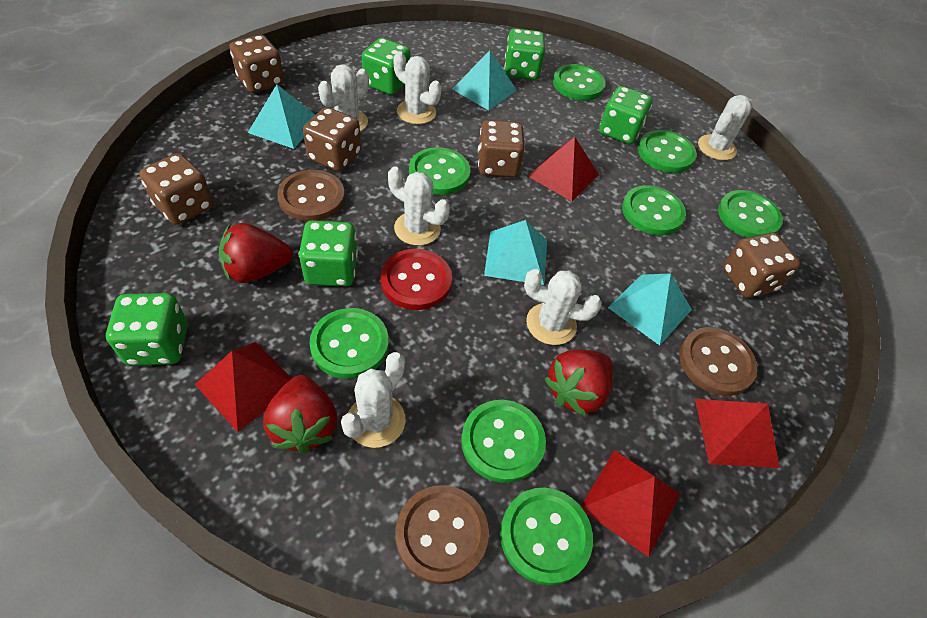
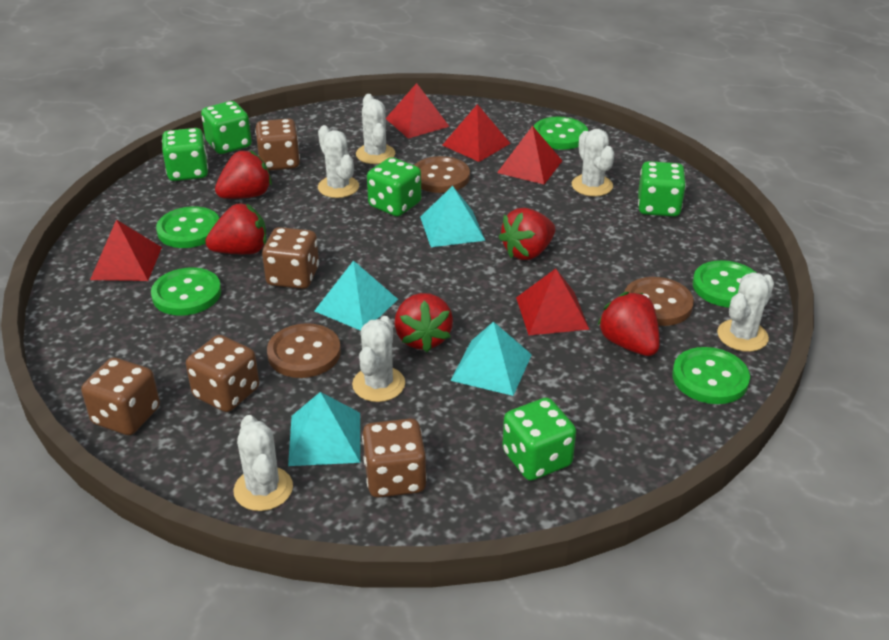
green button: [309,308,389,379] [409,147,471,195] [461,400,546,483] [500,488,593,586] [553,64,606,101] [622,185,686,235] [638,130,697,173] [718,190,783,238] = 8 -> [151,267,221,316] [156,206,220,248] [533,116,588,150] [672,347,750,404] [693,260,756,307] = 5
red button: [380,249,452,310] = 1 -> none = 0
red pyramid: [195,342,292,432] [528,137,599,202] [581,450,680,557] [695,399,780,468] = 4 -> [90,220,162,281] [386,83,450,139] [442,104,511,162] [497,126,562,184] [516,268,590,335] = 5
red strawberry: [219,223,293,283] [263,375,337,454] [545,350,613,416] = 3 -> [205,203,266,254] [215,150,272,199] [394,293,453,352] [498,208,555,260] [597,292,660,356] = 5

